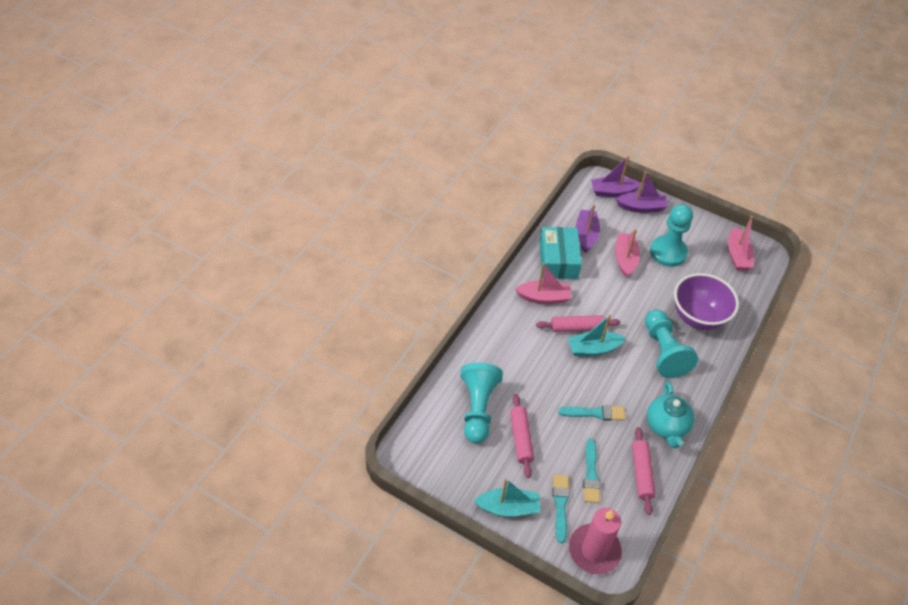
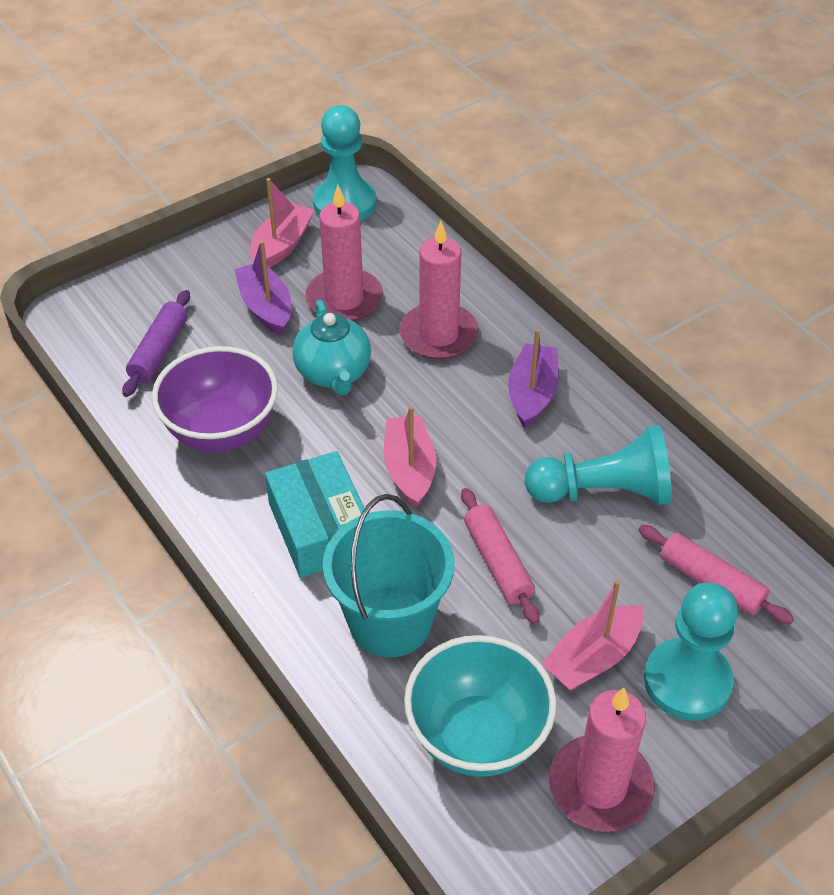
pink candle: [569,508,622,575] = 1 -> [305,185,383,321] [399,221,479,360] [549,688,655,832] = 3
pink rolling pin: [510,394,534,478] [536,315,620,332] [632,427,656,515] = 3 -> [461,488,540,624] [638,525,794,625] = 2
purple boat: [576,204,600,253] [591,156,641,197] [616,171,668,213] = 3 -> [234,240,291,336] [508,329,559,428] = 2
purple rolling pin: none = 0 -> [122,290,190,397] = 1
turquoise boat: [474,478,540,516] [568,315,626,356] = 2 -> none = 0
turquoise bowl: none = 0 -> [404,635,557,777] = 1
turquoise brush: [553,475,570,543] [558,405,626,421] [583,439,600,503] = 3 -> none = 0
turquoise bucket: none = 0 -> [323,494,455,657] = 1

